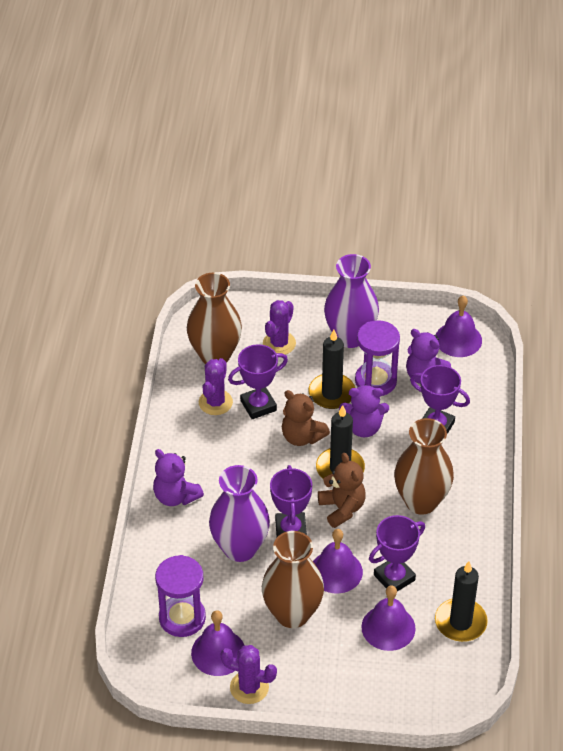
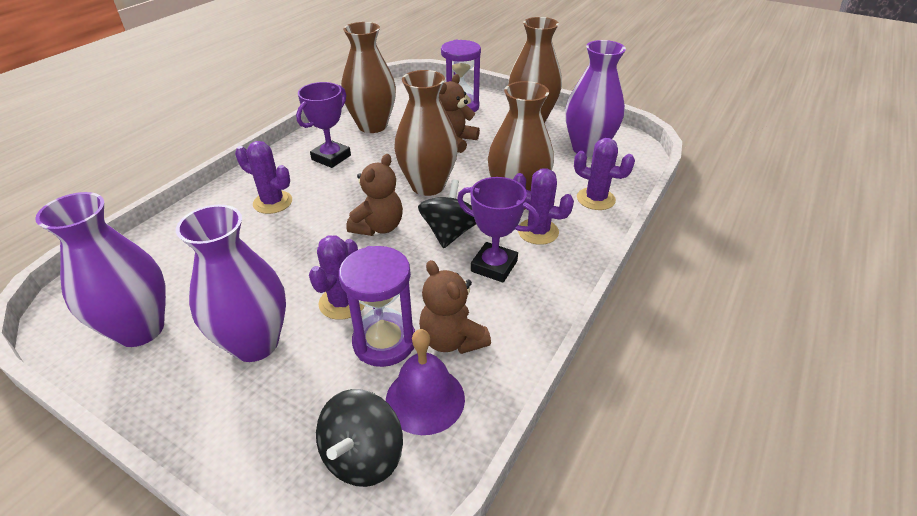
black candle: [308,330,355,409] [316,405,365,479] [435,561,488,642] = 3 -> none = 0
black spinning top: none = 0 -> [316,389,403,487] [418,179,476,248] = 2
brown teddy bear: [282,390,330,446] [318,453,366,528] = 2 -> [346,154,403,236] [419,260,491,354] [439,74,480,153] = 3
brown vase: [187,273,242,364] [262,531,324,628] [394,418,454,515] = 3 -> [341,22,396,133] [394,70,458,196] [488,81,554,210] [508,17,562,123] = 4
purple bell: [191,610,245,676] [313,529,363,593] [361,585,416,651] [436,296,482,357] = 4 -> [386,329,465,435] = 1
purple cactus: [199,358,233,415] [221,645,277,704] [263,300,296,355] = 3 -> [235,141,292,214] [309,235,365,320] [513,168,574,245] [574,138,635,210] = 4
purple teddy bear: [153,449,204,506] [339,385,389,437] [406,329,451,384] = 3 -> none = 0
purple trophy: [228,344,288,419] [270,465,312,537] [369,515,425,592] [410,365,470,434] = 4 -> [296,82,351,168] [457,177,540,283] = 2
purple vase: [209,465,270,562] [324,254,379,348] = 2 -> [35,192,166,347] [176,205,286,362] [565,40,626,157] = 3

